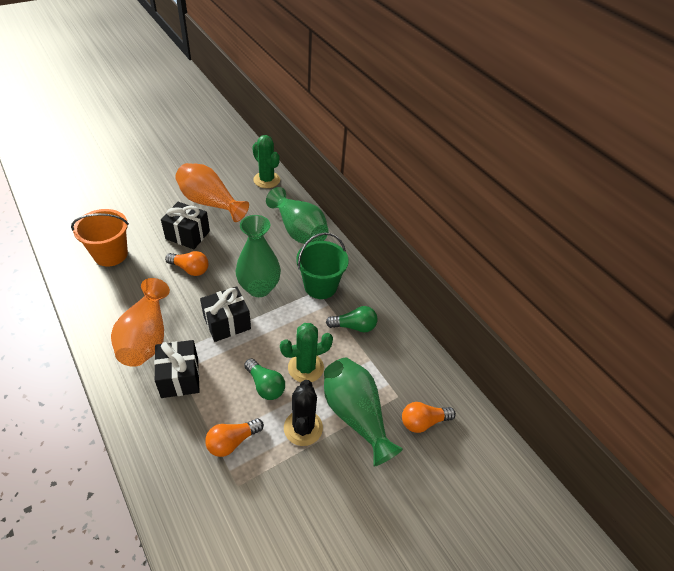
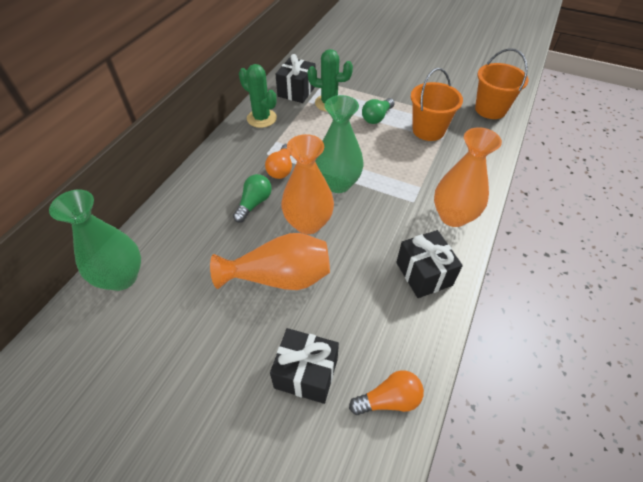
black cactus: [284,380,323,446] = 1 -> none = 0
green bucket: [296,232,349,299] = 1 -> none = 0
green vase: [236,215,281,297] [266,187,329,244] [324,358,403,467] = 3 -> [49,190,141,291] [315,95,363,193] = 2
orange bucket: [71,209,129,267] = 1 -> [411,68,463,141] [475,48,529,119] = 2
orange light bulb: [165,251,209,276] [205,419,264,457] [402,402,456,433] = 3 -> [265,144,292,179] [349,370,424,415] = 2
orange vase: [111,278,170,367] [175,163,249,222] = 2 -> [210,233,330,290] [281,134,334,234] [434,127,502,227] = 3

